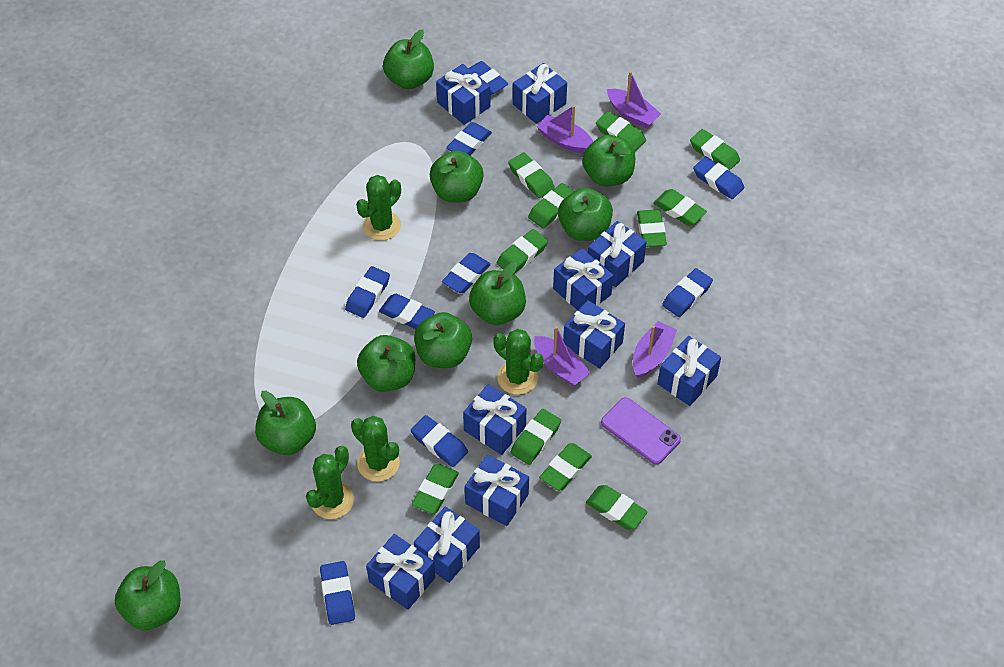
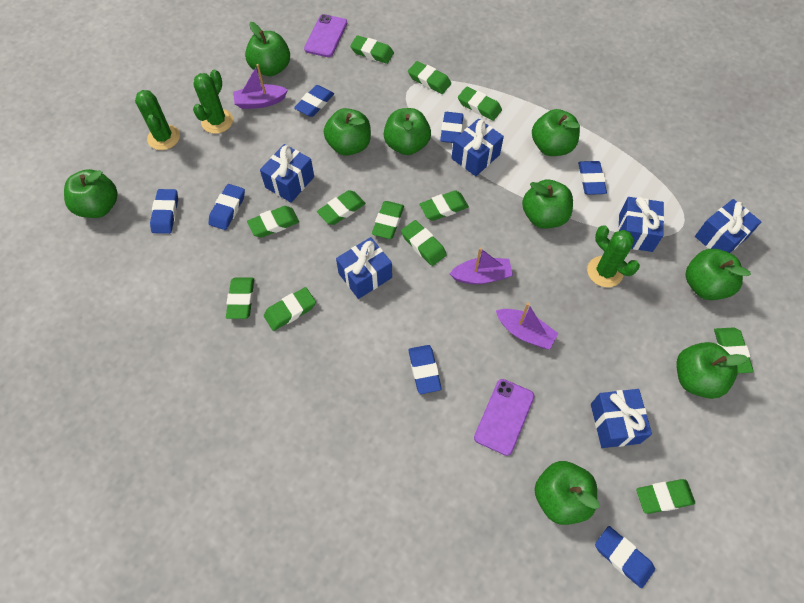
blue eraser: [320,561,355,625] [345,266,390,318] [379,294,435,329] [411,415,468,467] [442,253,491,293] [446,122,492,155] [469,61,508,95] [662,268,713,317] [693,156,744,199] = 9 -> [150,189,178,234] [208,184,245,230] [294,85,334,117] [409,345,441,394] [440,112,464,143] [578,161,607,195] [595,526,655,588] = 7
blue gift: [366,534,435,610] [414,506,480,583] [436,64,490,125] [463,384,527,455] [465,454,529,526] [513,63,567,124] [553,248,613,310] [563,300,625,368] [588,221,647,287] [658,336,721,406] = 10 -> [260,144,314,203] [336,237,392,299] [452,119,504,176] [591,389,652,448] [618,197,664,252] [695,199,761,253] = 6
green cactus: [306,446,354,519] [351,416,400,482] [356,175,401,241] [493,329,544,395] = 4 -> [135,90,180,150] [193,69,233,134] [587,225,640,287] = 3
green eraser: [412,464,459,514] [497,229,548,274] [508,153,555,198] [510,409,561,465] [528,183,574,229] [539,443,592,491] [586,485,648,530] [596,111,646,152] [637,209,667,247] [653,189,707,226] [690,129,740,171] = 11 -> [226,277,254,319] [247,206,299,238] [264,287,316,331] [317,190,366,225] [350,35,394,64] [372,201,404,239] [401,220,447,266] [408,61,451,94] [420,190,469,221] [458,87,502,121] [636,479,695,514] [714,327,754,373] = 12
purple boat: [534,326,590,386] [537,105,593,153] [607,71,661,128] [633,321,677,378] = 4 -> [233,64,288,109] [450,248,513,284] [496,303,559,350] = 3
purple phone: [601,397,681,465] = 1 -> [304,14,347,57] [474,379,534,456] = 2

